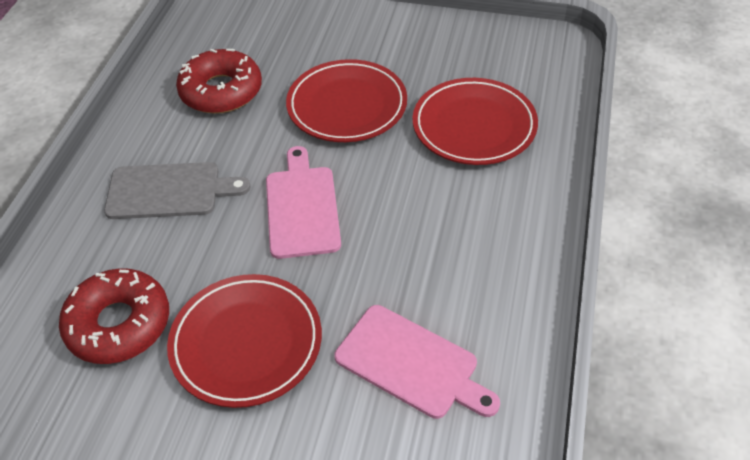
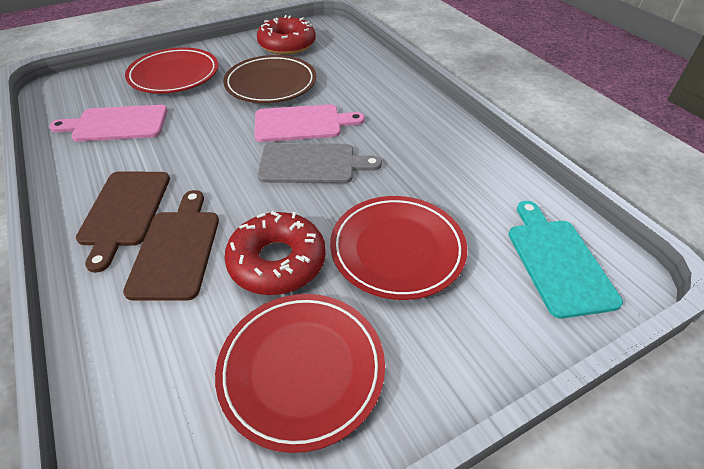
brown cutting board: none = 0 -> [76,171,170,273] [123,190,219,301] = 2
brown plate: none = 0 -> [223,55,316,103] = 1
turquoise cutting board: none = 0 -> [509,201,623,319] = 1

